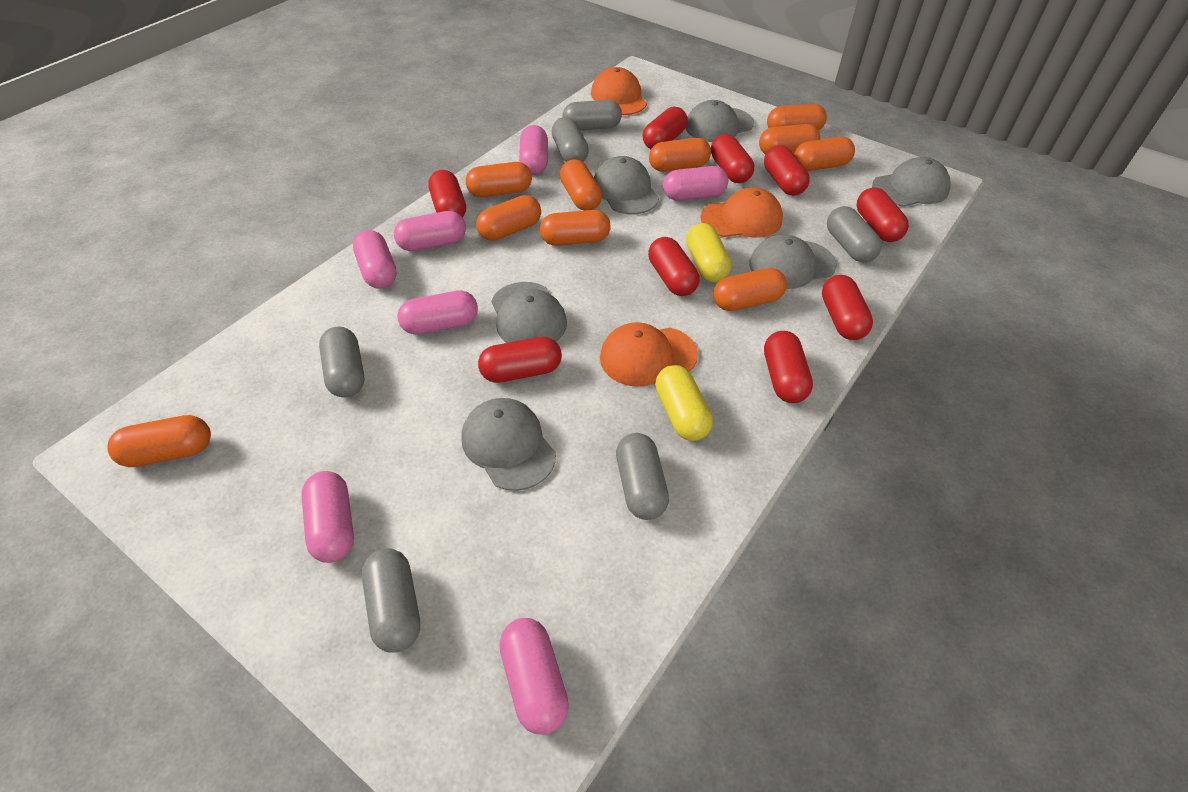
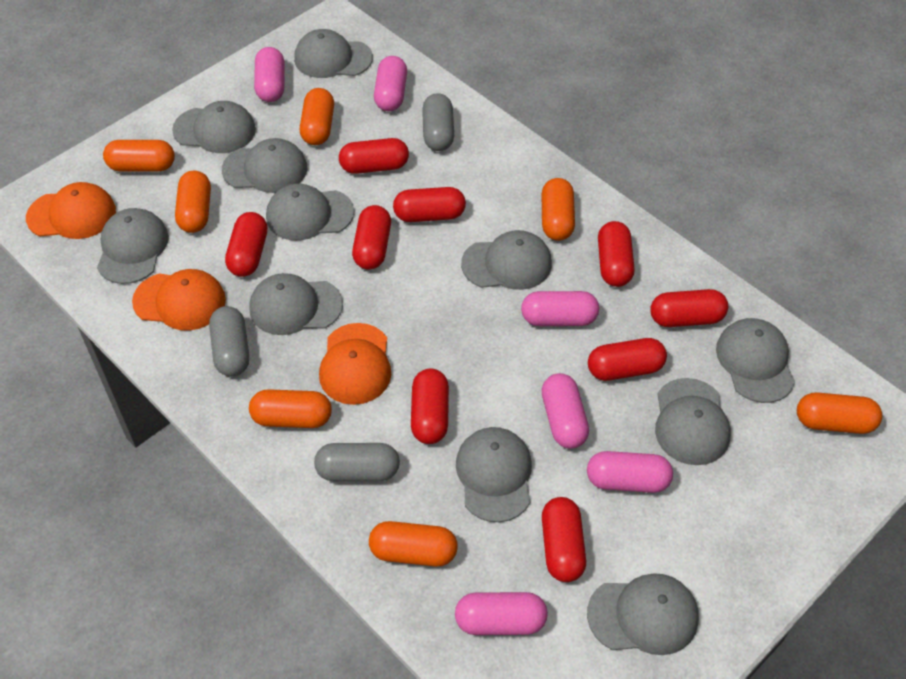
grey cap: [461,398,556,491] [491,282,567,343] [594,156,659,215] [685,100,754,142] [750,234,837,289] [872,157,951,207] = 6 -> [97,208,169,284] [172,101,256,153] [222,138,308,193] [249,273,343,335] [266,184,354,241] [294,29,373,78] [456,427,532,522] [461,230,552,290] [587,573,699,655] [655,378,731,465] [716,318,795,403] = 11
grey capsule: [319,327,364,398] [362,548,420,653] [552,117,589,162] [562,100,622,130] [616,433,669,520] [827,206,882,263] = 6 -> [209,306,249,377] [314,443,400,481] [422,93,454,151] = 3
orange capsule: [107,415,211,467] [466,162,532,197] [476,195,541,241] [540,210,611,246] [560,159,602,211] [649,138,711,172] [713,268,787,311] [759,124,820,154] [767,104,827,130] [794,137,855,171] = 10 -> [103,140,175,171] [175,170,211,233] [249,389,332,428] [300,88,334,145] [369,521,458,567] [542,178,575,241] [797,392,882,434] = 7
pink capsule: [301,471,354,563] [353,230,397,289] [394,211,466,251] [397,290,478,335] [499,618,569,735] [519,125,548,175] [663,166,728,201] = 7 -> [254,47,284,102] [374,56,407,111] [455,592,548,635] [521,291,599,326] [541,373,589,449] [587,451,673,493] = 6
yellow capsule: [655,365,713,441] [686,223,731,282] = 2 -> none = 0

